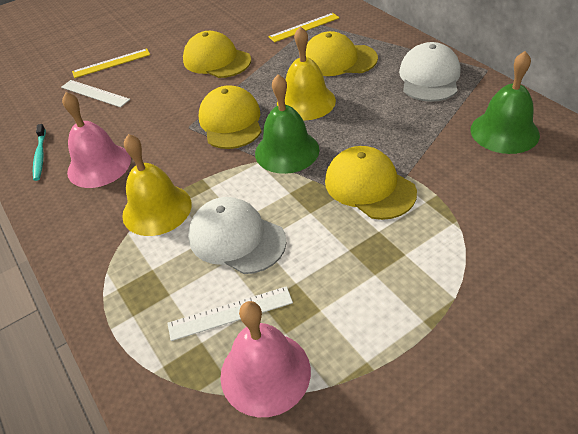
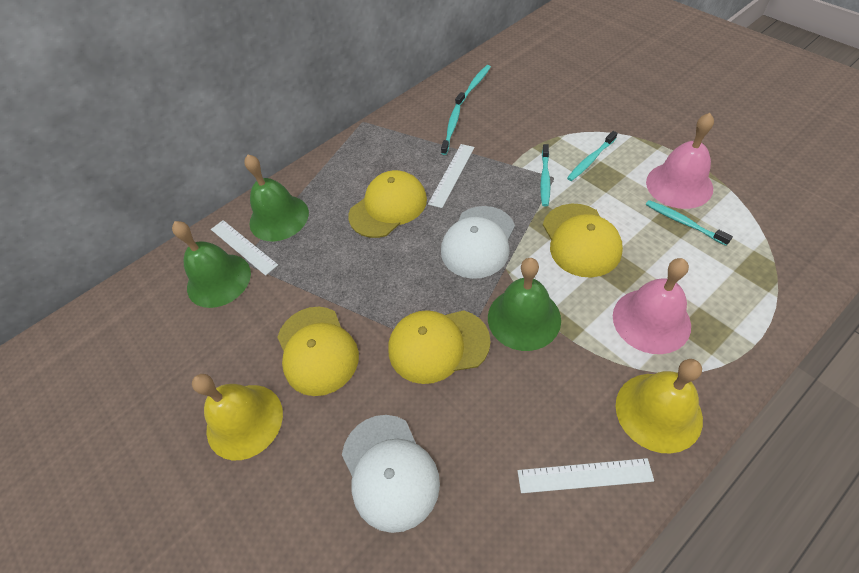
green bell: [255,74,320,174] [471,51,540,154] = 2 -> [172,221,251,308] [244,154,309,241] [488,258,561,351] = 3
turquoise toothbrush: [33,124,46,181] = 1 -> [441,105,460,155] [455,65,491,106] [540,144,551,206] [567,131,617,181] [646,200,733,246] = 5
white ruler: [61,80,130,108] [167,286,293,341] = 2 -> [211,220,278,276] [428,144,475,208] [517,458,654,493] = 3
yellow ruler: [72,48,150,78] [268,13,339,43] = 2 -> none = 0

